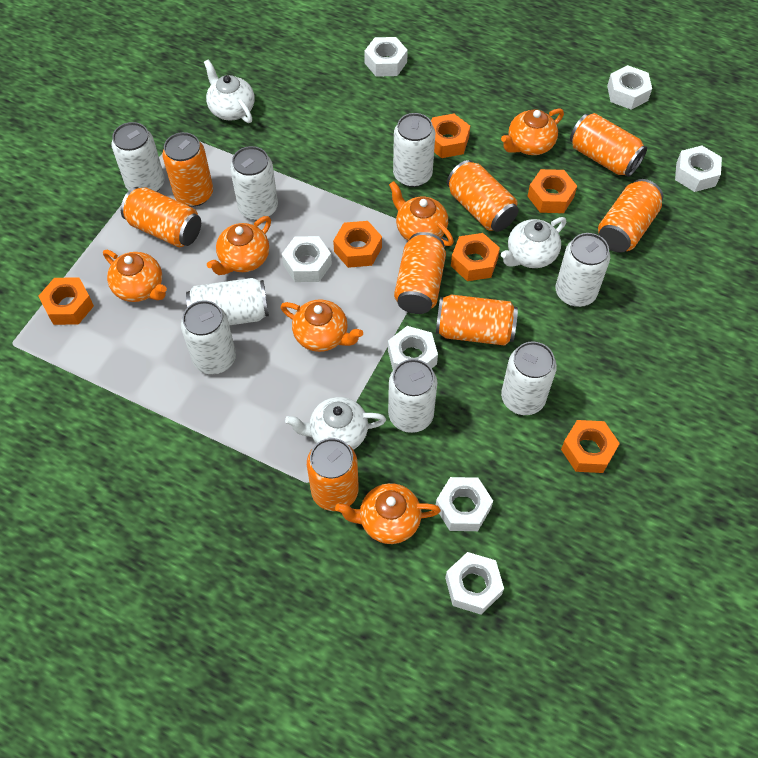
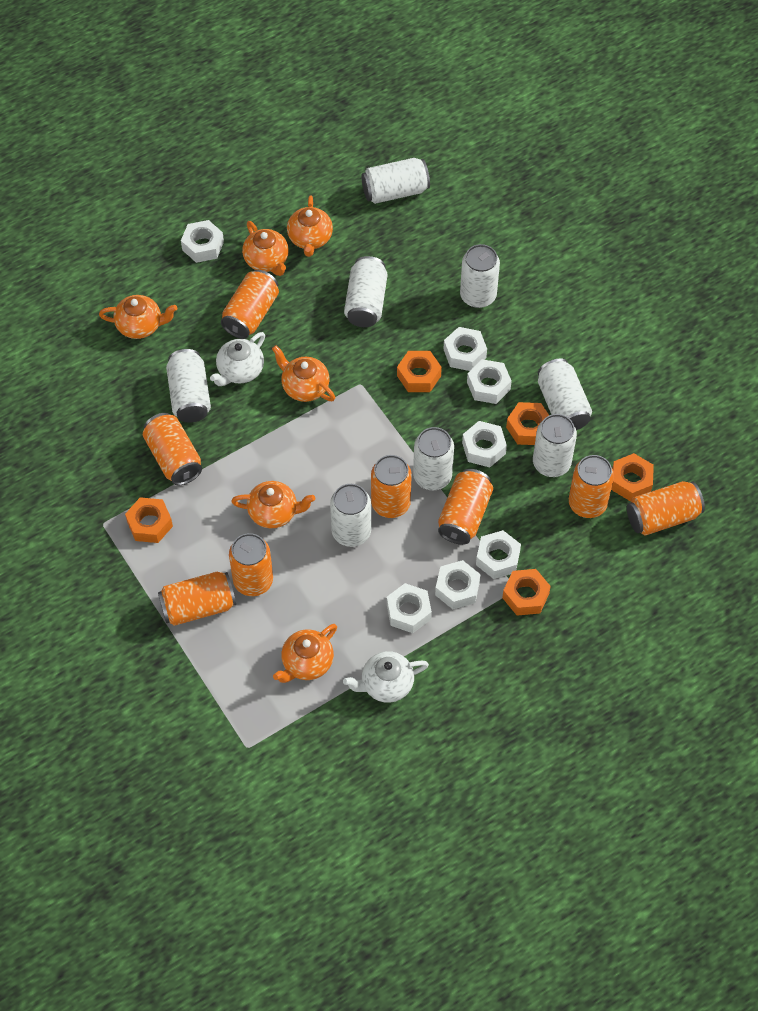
orange nut: [38,277,94,325] [333,221,382,268] [431,114,470,158] [451,233,500,281] [527,169,577,213] [561,420,620,473] = 6 -> [125,497,173,543] [397,351,442,392] [502,569,551,616] [506,402,549,445] [611,453,654,501] = 5
white teapot: [204,59,255,123] [285,397,386,450] [501,217,566,268] = 3 -> [210,332,265,386] [343,651,429,703] = 2

